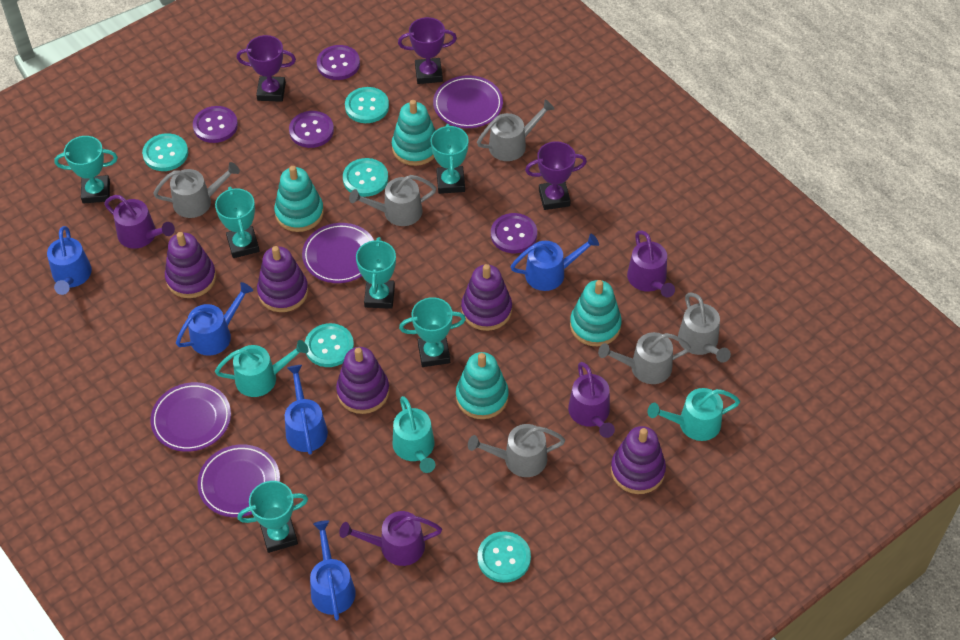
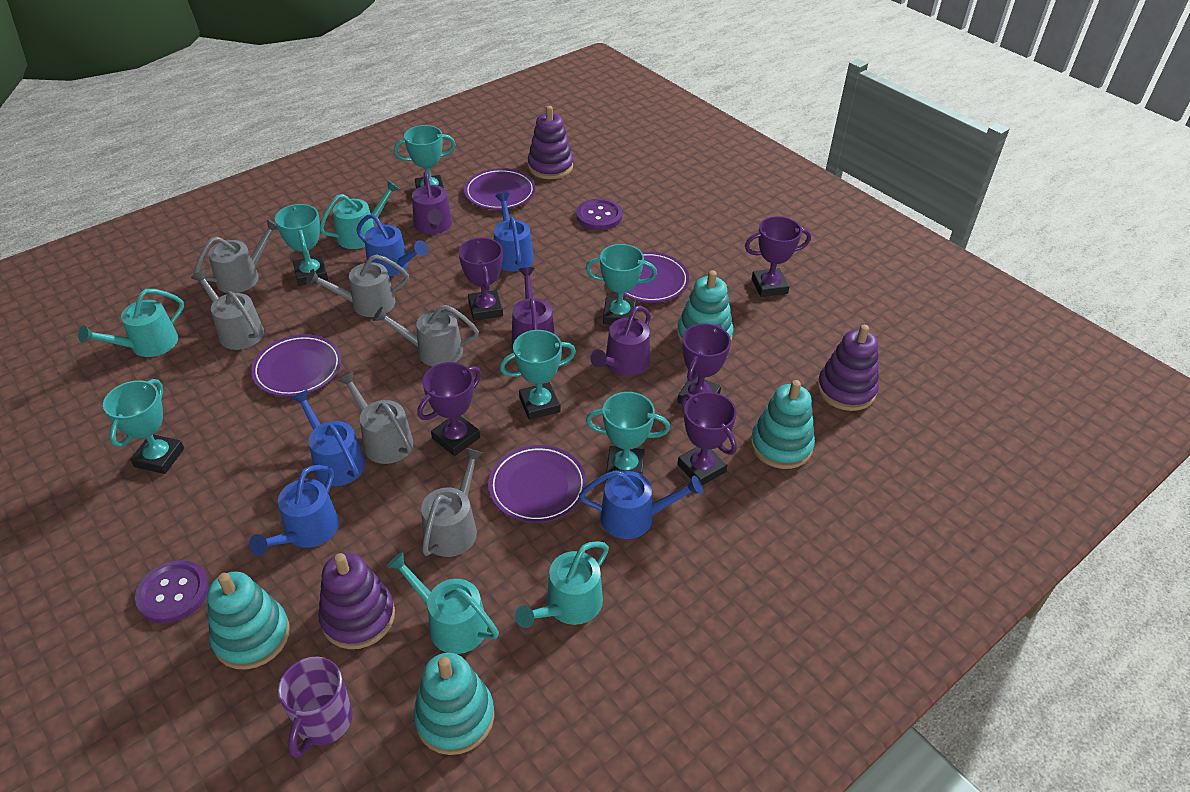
purple button: [193,106,238,143] [289,111,334,148] [317,45,360,80] [491,213,537,253] = 4 -> [135,560,209,624] [576,199,622,230] = 2
purple mug: none = 0 -> [278,657,353,758] = 1
purple stacking toy: [165,232,216,298] [257,246,308,312] [336,347,390,414] [461,264,512,331] [611,426,666,494] = 5 -> [318,553,395,649] [528,106,573,179] [817,325,879,411] = 3
purple trophy: [237,35,296,102] [398,17,457,84] [525,141,587,210] = 3 -> [417,362,481,456] [459,237,503,321] [677,323,731,404] [677,392,737,485] [745,216,811,297] = 5
purple watering can: [104,195,175,249] [339,511,442,566] [568,362,615,438] [627,231,675,297] = 4 -> [412,171,452,234] [512,267,555,345] [590,305,651,375] = 3
turquoise button: [142,133,188,171] [305,323,354,367] [343,158,388,197] [345,87,389,123] [477,531,531,583] = 5 -> none = 0
turquoise watering can: [215,340,309,397] [393,396,435,473] [648,388,740,441] = 3 -> [78,289,184,357] [320,180,399,249] [387,552,499,654] [515,541,609,628] = 4

